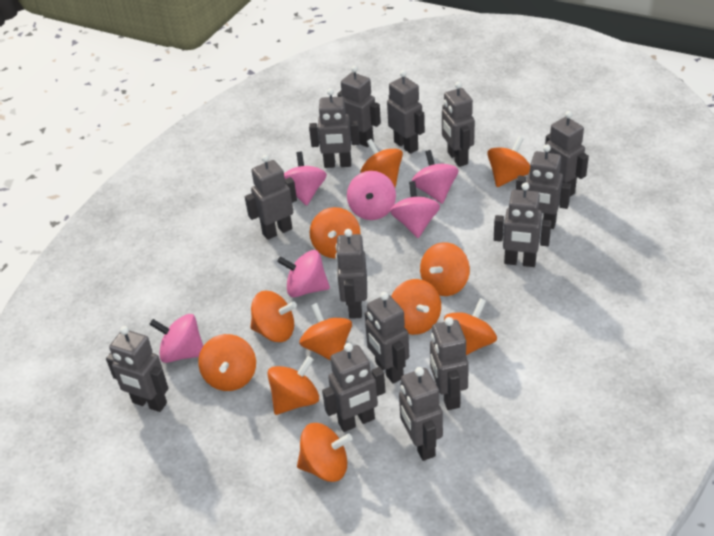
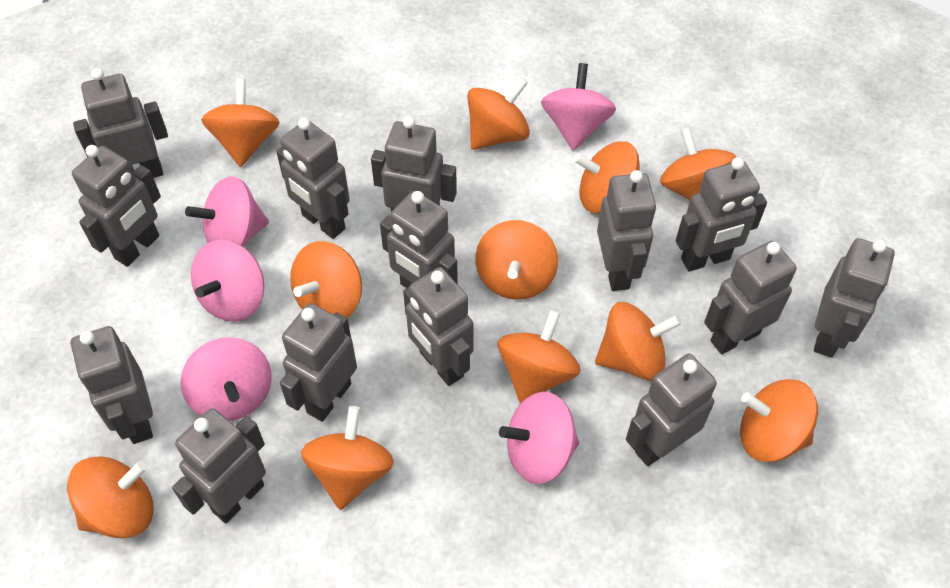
pink spinning top: [149,314,203,363] [277,250,330,297] [284,152,327,206] [347,171,396,220] [390,181,440,238] [412,150,459,204] = 6 -> [181,337,271,421] [185,176,269,247] [191,240,264,322] [499,392,579,484] [541,63,616,150] = 5

